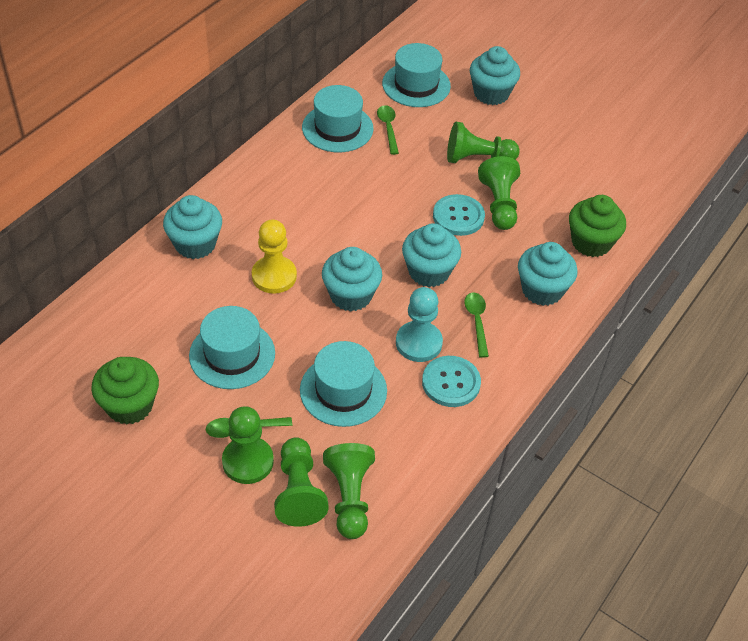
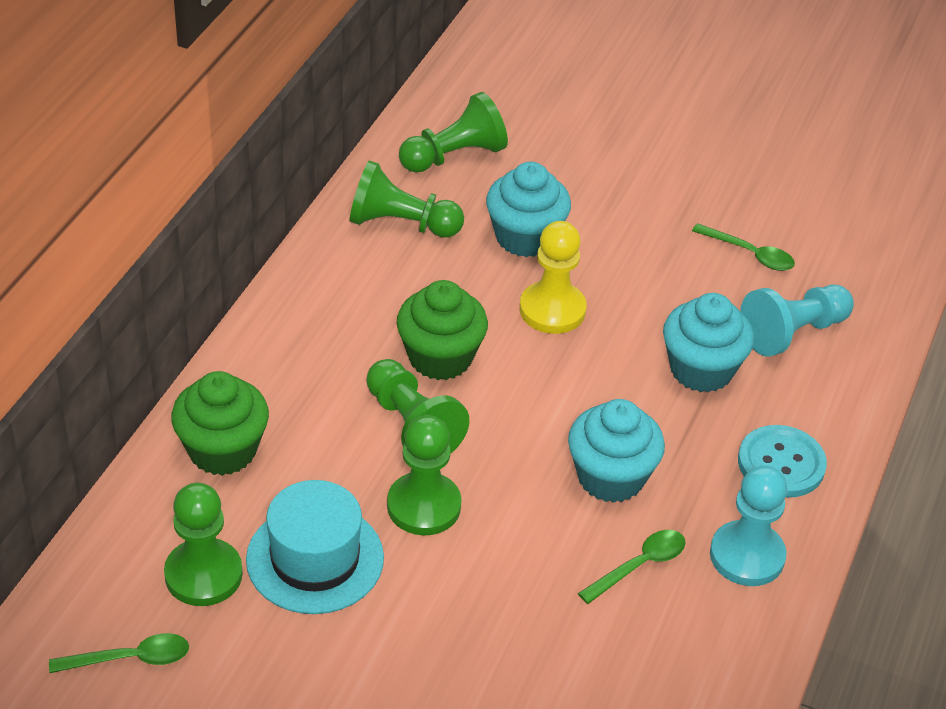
turquoise button: [422,356,481,407] [433,194,485,236] = 2 -> [738,425,827,498] = 1
turquoise cupcake: [163,195,222,259] [322,247,382,312] [402,223,461,287] [470,46,520,105] [518,242,578,306] = 5 -> [486,162,571,257] [568,399,665,503] [663,293,754,393] = 3
turquoise hat: [189,306,275,389] [300,341,387,427] [302,85,373,152] [382,43,451,107] = 4 -> [246,480,384,614] = 1
turquoise pawn: [396,287,443,362] = 1 -> [710,465,788,586] [740,285,854,357] = 2

